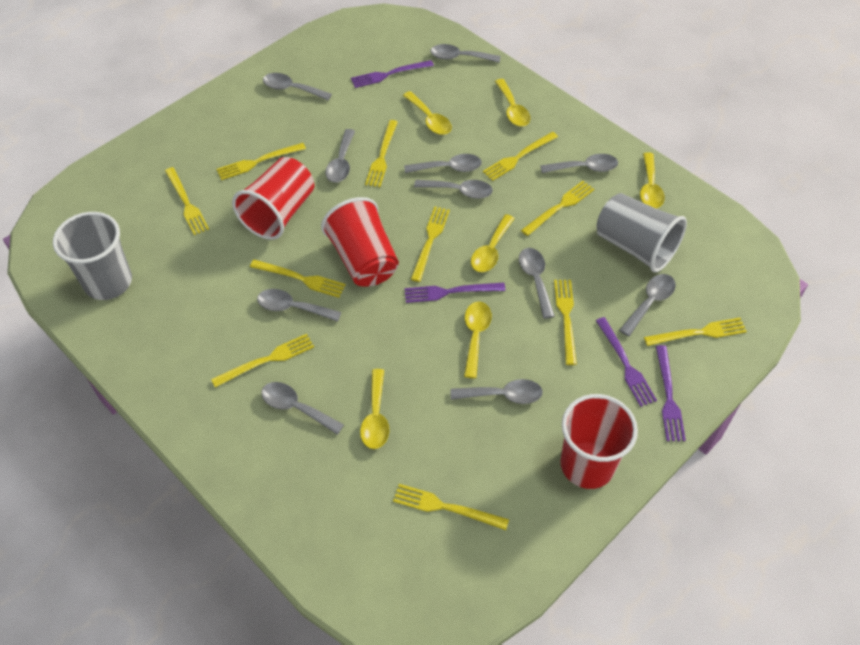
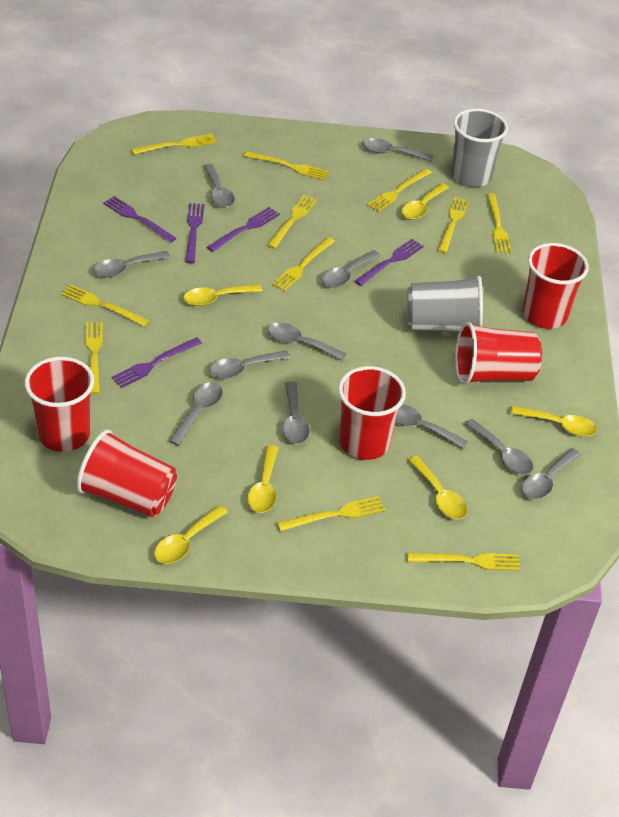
purple fork: [351,60,434,88] [404,283,505,303] [596,317,657,407] [656,345,686,441] = 4 -> [103,196,176,243] [111,337,202,388] [185,203,204,263] [207,207,280,252] [355,239,424,286] = 5
red cup: [232,157,314,240] [321,197,399,287] [560,394,638,489] = 3 -> [25,357,94,452] [76,429,177,517] [338,366,406,460] [455,322,542,385] [522,243,589,329] = 5

